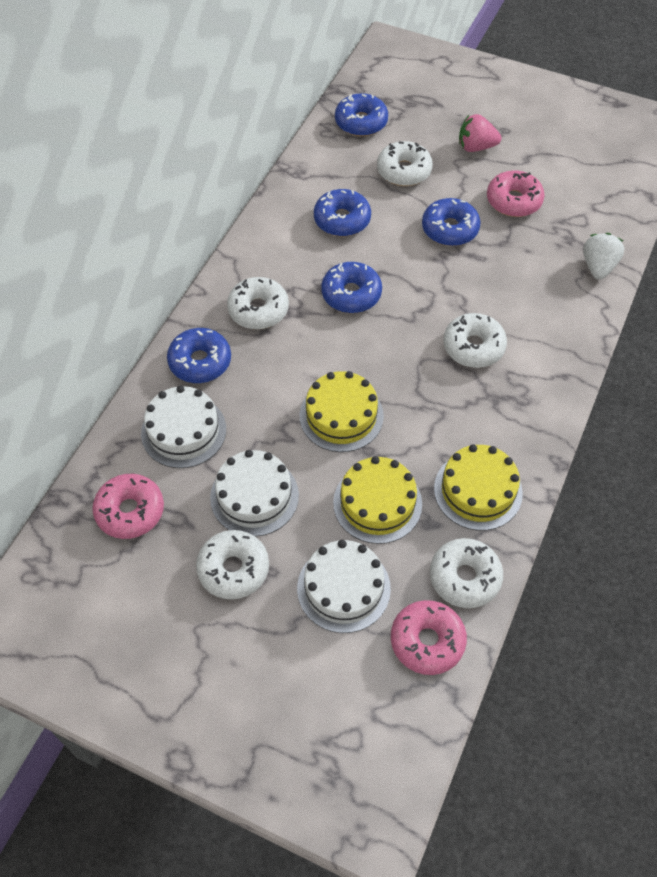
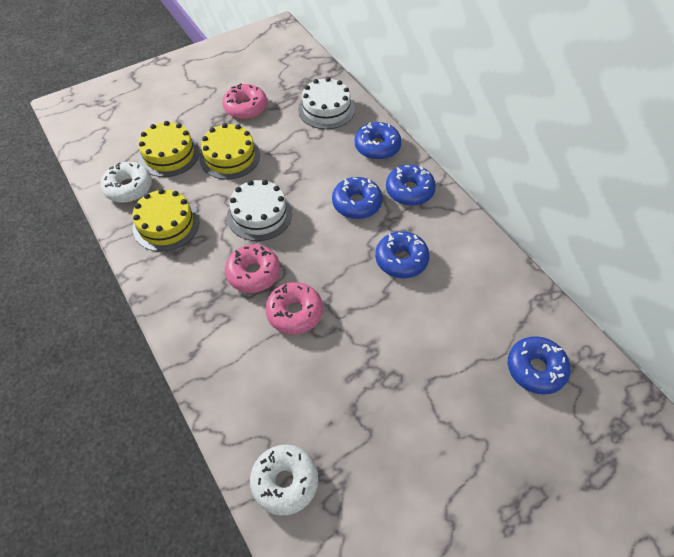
pink strawberry: [459,114,501,152] = 1 -> none = 0
white cake: [141,385,226,468] [210,450,299,537] [297,540,391,633] = 3 -> [227,180,292,241] [298,77,355,129] = 2
white donut: [196,530,269,599] [227,277,289,329] [377,141,433,186] [430,538,503,608] [443,313,507,368] = 5 -> [101,162,152,203] [250,445,318,516] = 2
white strawberry: [583,233,624,280] = 1 -> none = 0

